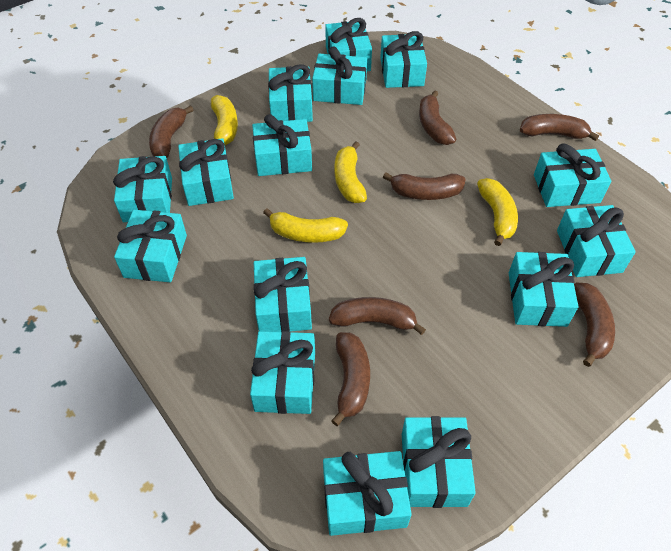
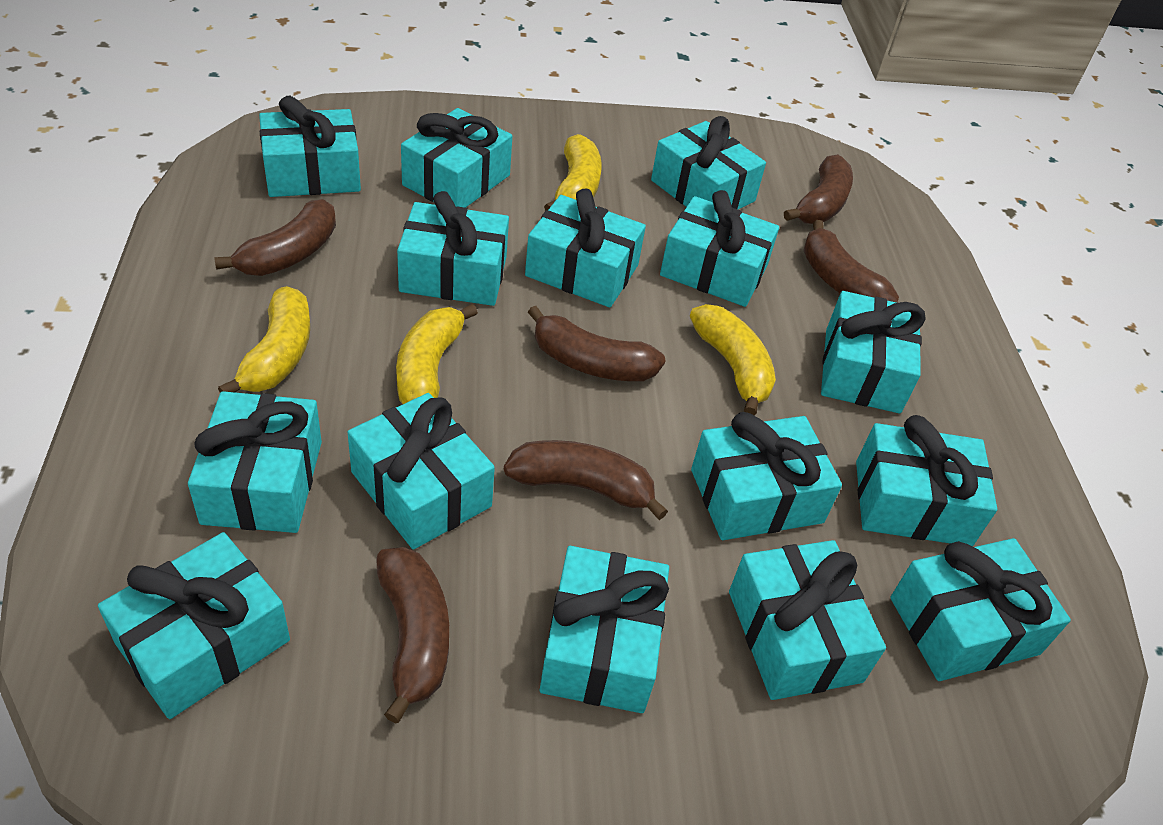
brown banana: [149,105,194,158] [329,297,426,335] [331,332,370,426] [383,172,466,200] [419,90,456,145] [520,114,599,141] [574,283,615,367] = 7 -> [214,199,336,276] [376,547,449,724] [504,440,668,520] [528,306,666,381] [784,154,853,224] [804,220,899,303] = 6

